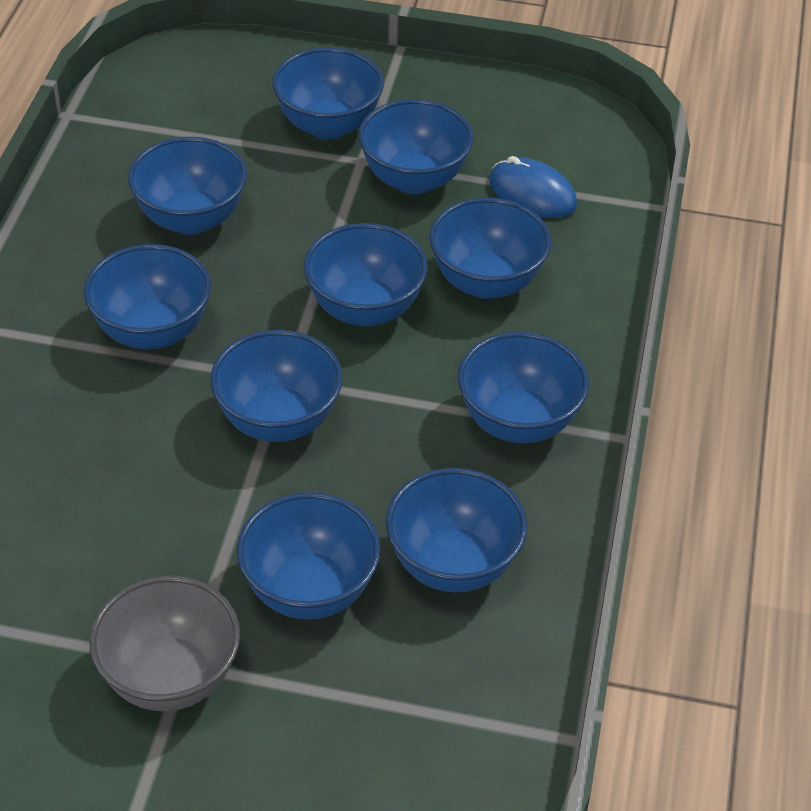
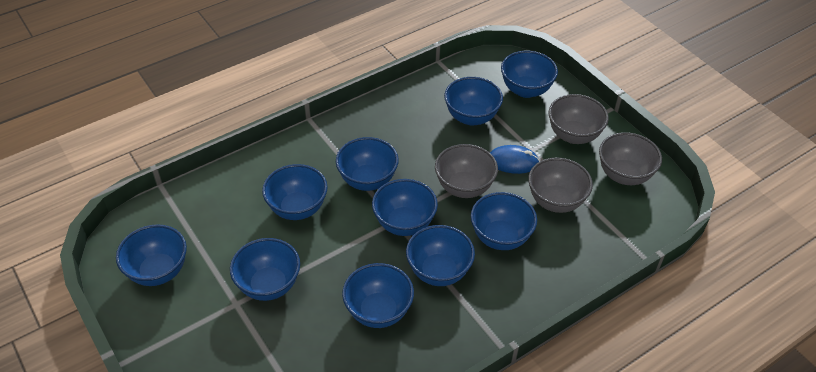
grey bowl: [89,576,240,711] = 1 -> [435,144,498,198] [528,158,593,213] [549,94,609,144] [599,132,662,185] = 4

